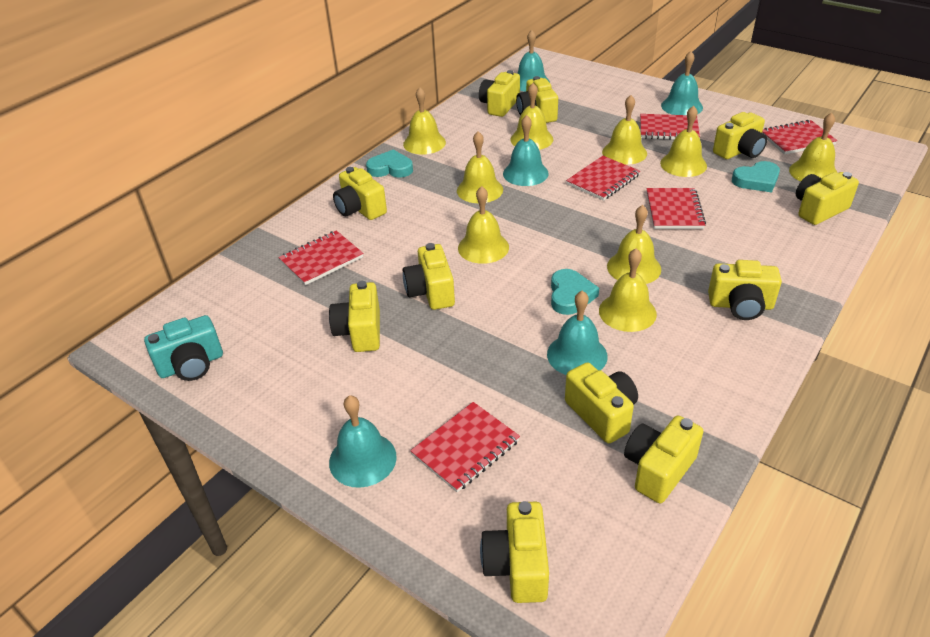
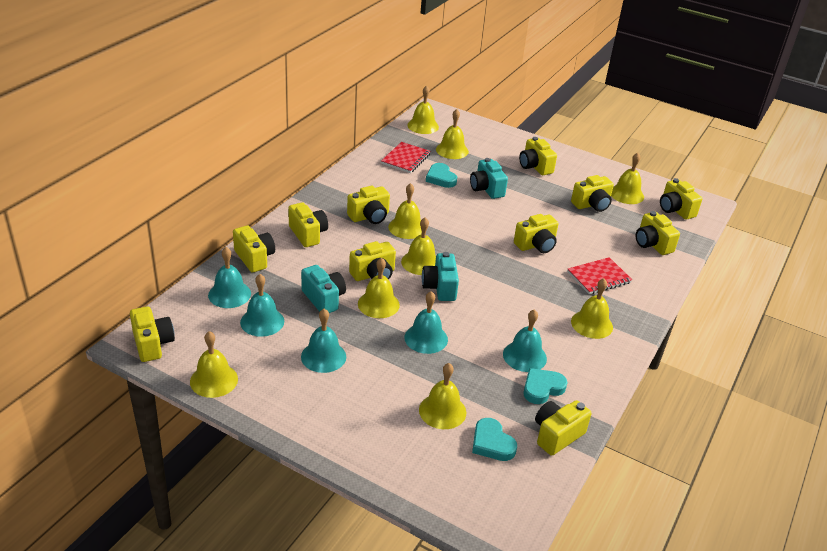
red notebook: [278,230,363,285] [410,402,520,492] [566,156,640,201] [640,114,700,140] [646,188,706,229] [762,120,837,155] = 6 -> [381,142,431,173] [567,257,632,294] = 2
turquoise camera: [144,315,223,381] = 1 -> [301,265,346,313] [422,252,459,301] [470,158,508,199] = 3

